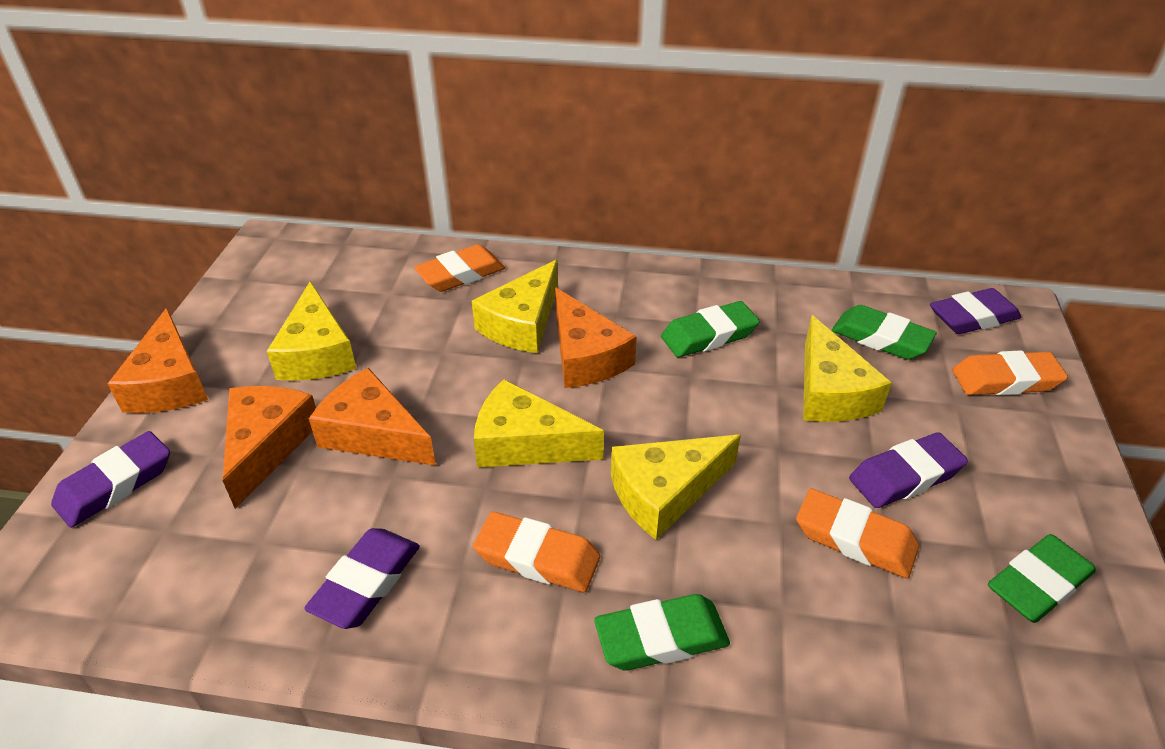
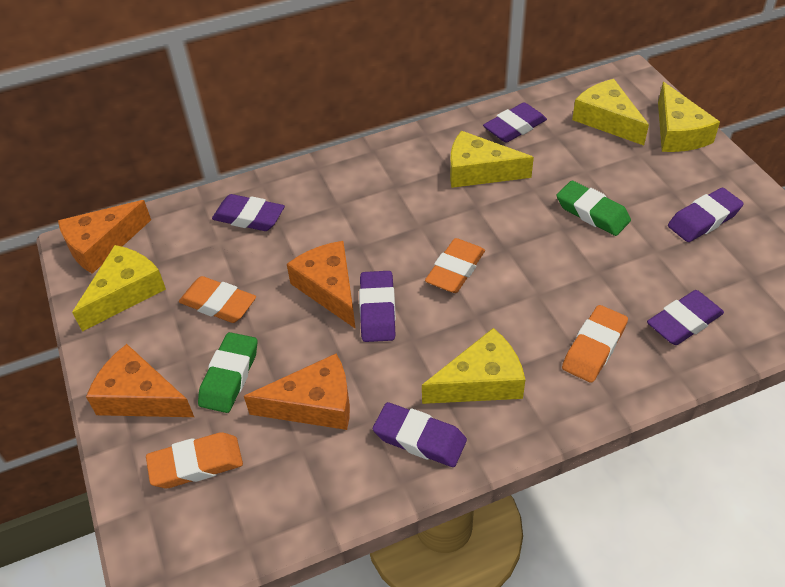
green eraser: [594,594,730,671] [661,301,760,357] [832,305,937,359] [988,534,1096,623] = 4 -> [198,332,258,413] [556,181,631,236] = 2
purple eraser: [51,431,170,528] [304,528,420,629] [849,432,968,508] [930,288,1021,334] = 4 -> [212,194,285,231] [359,271,396,342] [373,402,467,467] [483,102,547,143] [647,290,724,345] [668,188,744,242] = 6

